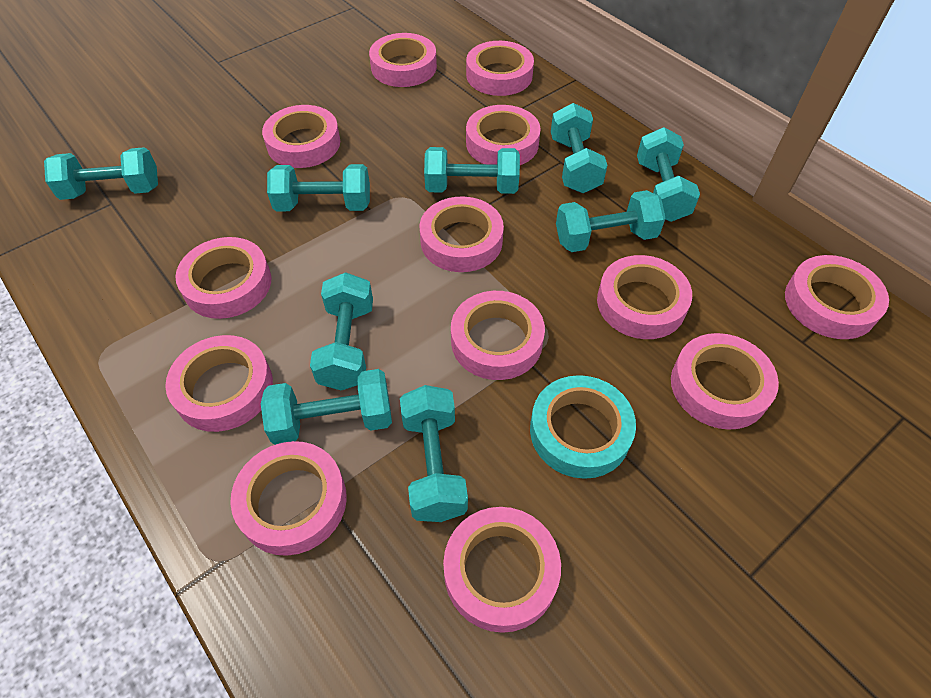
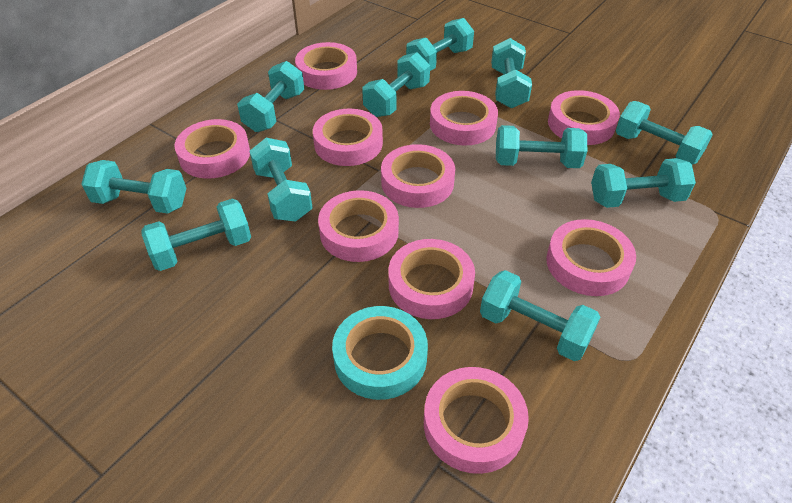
pink tape: [165,335,273,432] [175,237,271,319] [230,441,347,556] [262,105,340,168] [369,33,437,87] [420,196,504,272] [443,507,561,633] [451,291,545,380] [466,41,534,96] [466,105,541,165] [597,255,692,339] [671,333,779,430] [785,255,889,339] = 13 -> [175,119,250,179] [295,42,357,90] [313,109,383,166] [318,190,399,262] [381,144,455,208] [388,239,475,319] [424,367,529,474] [430,91,498,146] [546,219,636,296] [548,90,620,145] = 10
turquoise dumbbell: [44,147,158,200] [261,369,392,445] [267,164,370,211] [310,272,373,390] [400,385,468,522] [424,147,520,194] [551,103,608,193] [556,190,666,252] [637,127,700,222] = 9 -> [81,160,186,214] [141,199,251,271] [237,61,304,132] [249,138,313,222] [362,52,430,117] [406,18,474,71] [480,270,600,361] [491,38,532,108] [496,125,587,168] [591,158,696,208] [616,101,713,165] = 11

